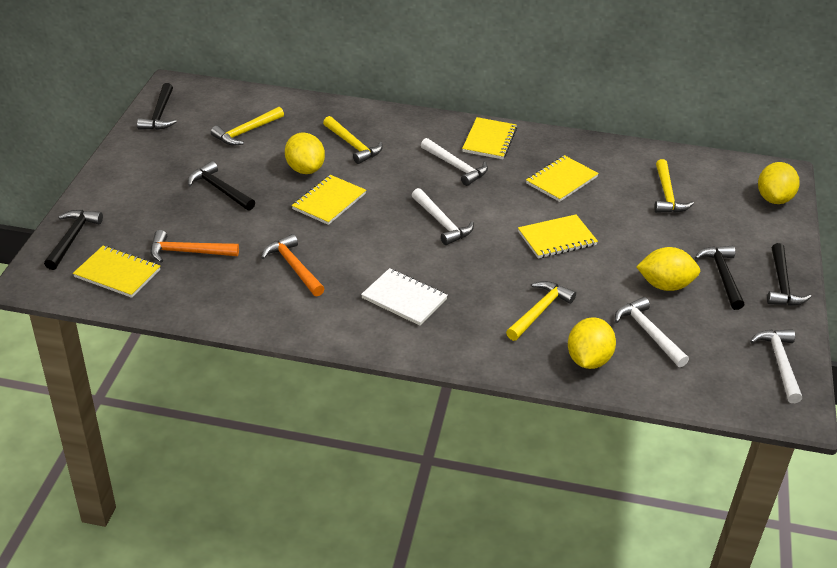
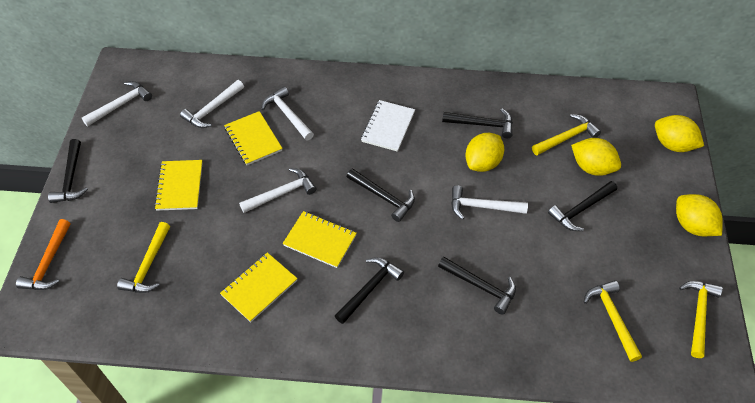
black hammer: [44,210,103,270] [137,83,177,130] [188,161,255,211] [695,246,744,310] [767,243,811,306] = 5 -> [48,139,88,203] [335,257,404,324] [347,168,415,222] [438,257,516,315] [442,109,513,138] [548,181,617,231] = 6
orange hammer: [151,230,239,262] [261,234,325,296] = 2 -> [16,219,71,290] = 1
white hammer: [412,188,474,245] [421,138,488,186] [615,297,689,367] [750,329,802,403] = 4 -> [82,81,152,126] [180,80,244,128] [239,168,316,213] [261,86,314,140] [451,185,528,220] = 5
yellow notebook: [73,246,160,298] [292,175,366,225] [462,117,517,159] [518,214,598,258] [526,155,599,202] = 5 -> [154,160,203,211] [220,252,298,322] [224,111,283,165] [282,211,357,268] = 4

